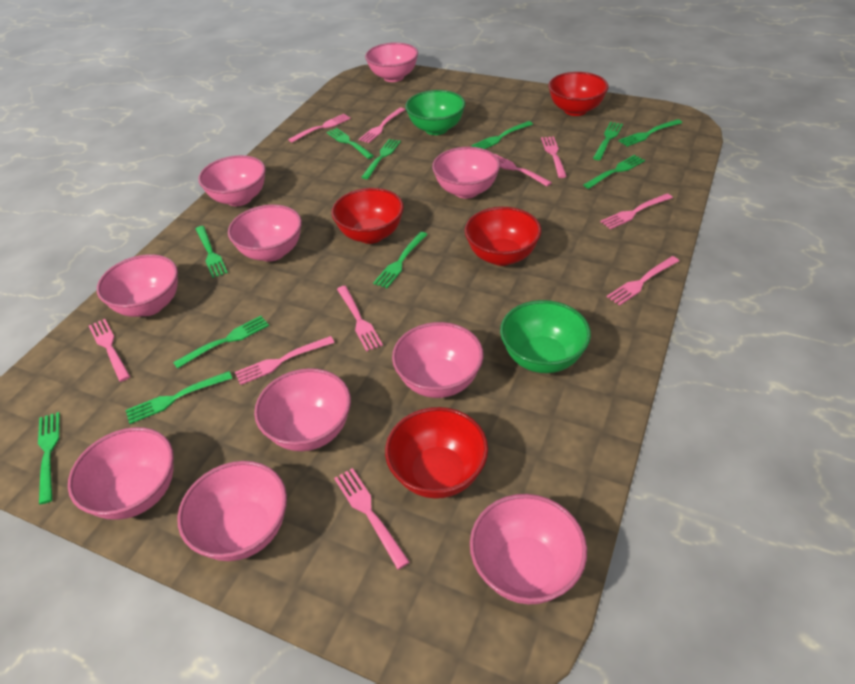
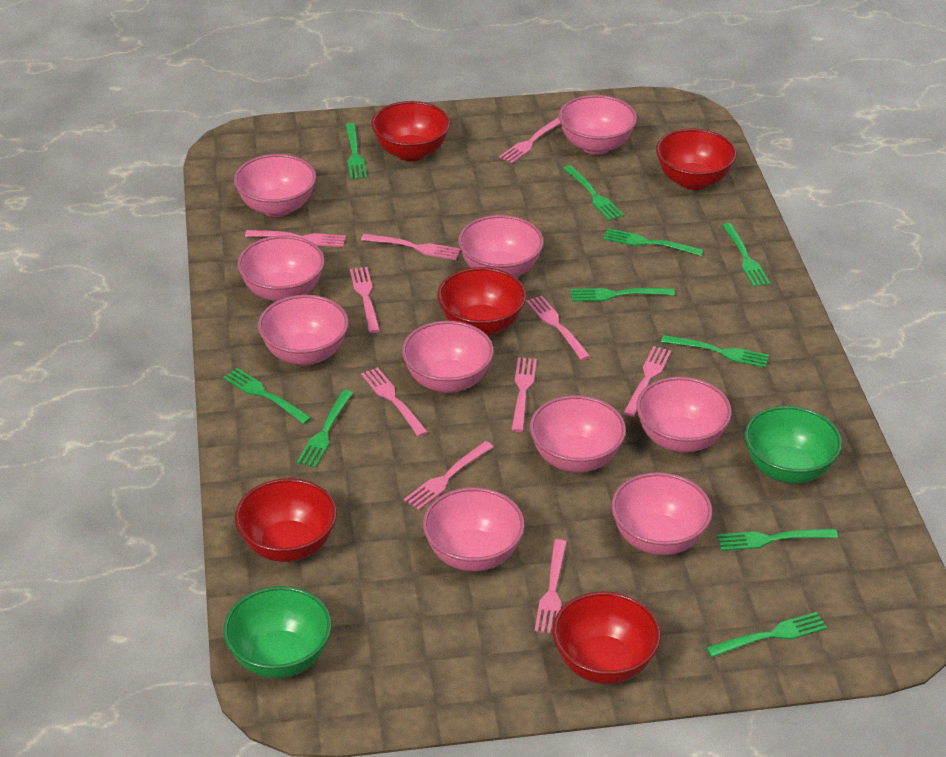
green fork: [38,412,60,504] [126,371,232,424] [173,316,269,369] [196,226,228,278] [327,128,374,159] [361,139,401,179] [373,232,428,288] [471,121,533,149] [583,155,645,189] [593,122,623,160] [618,119,682,147] = 11 -> [223,368,312,424] [297,390,353,468] [346,123,367,179] [563,165,624,221] [571,288,675,302] [603,228,704,256] [661,335,769,368] [706,612,827,657] [717,529,838,551] [722,223,770,287] = 10
red bowl: [331,188,404,244] [385,407,488,499] [465,207,541,266] [548,72,609,116] = 4 -> [235,478,337,562] [371,101,450,161] [438,267,526,336] [553,591,661,684] [656,128,736,190] = 5

